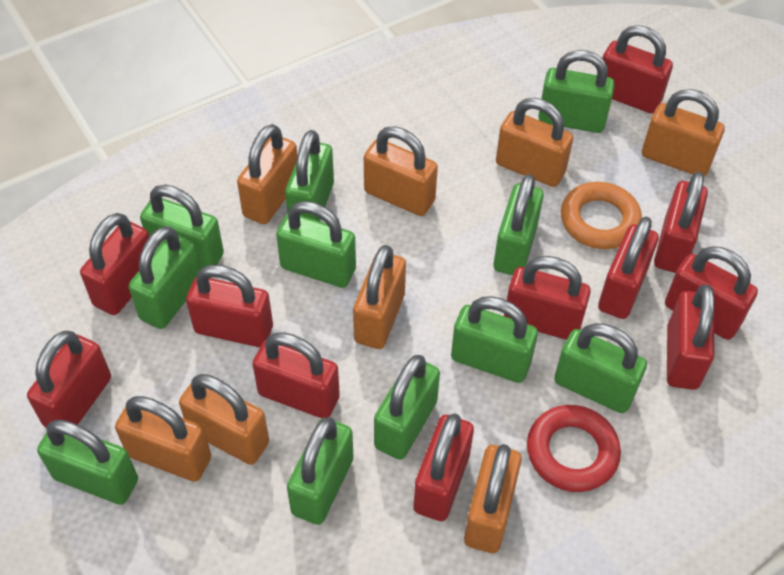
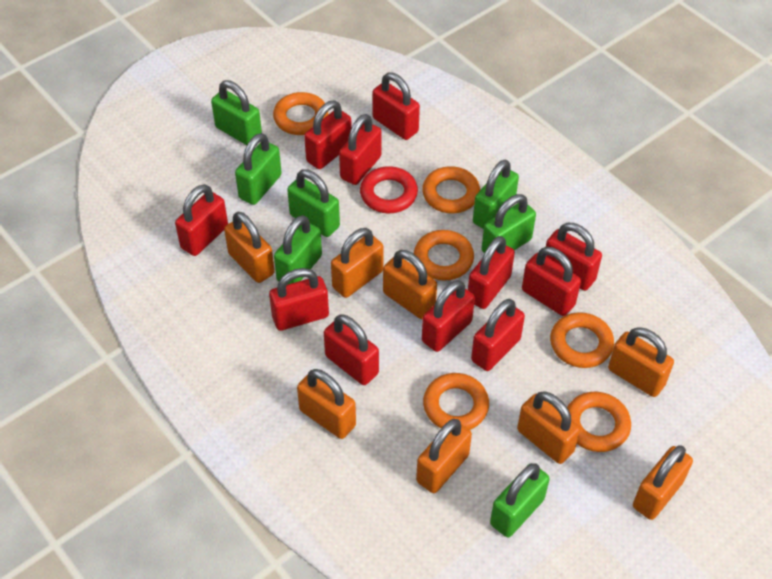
green padlock: [37,420,138,505] [129,226,201,329] [140,184,224,269] [276,201,356,288] [285,130,334,221] [287,417,353,525] [374,355,440,460] [451,296,538,383] [493,174,544,275] [538,50,615,133] [554,323,647,413] = 11 -> [211,80,262,145] [235,133,282,205] [274,215,322,285] [287,170,340,237] [473,160,519,229] [482,194,536,253] [490,463,550,537] = 7
orange ring: [561,182,642,249] = 1 -> [273,92,328,135] [414,230,474,280] [422,166,480,213] [423,373,489,430] [550,312,614,368] [567,392,631,452] = 6

